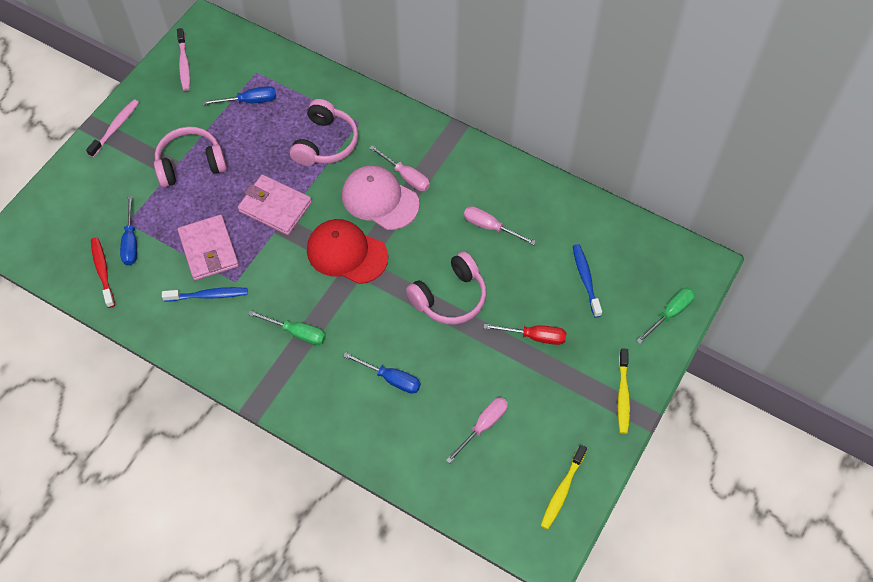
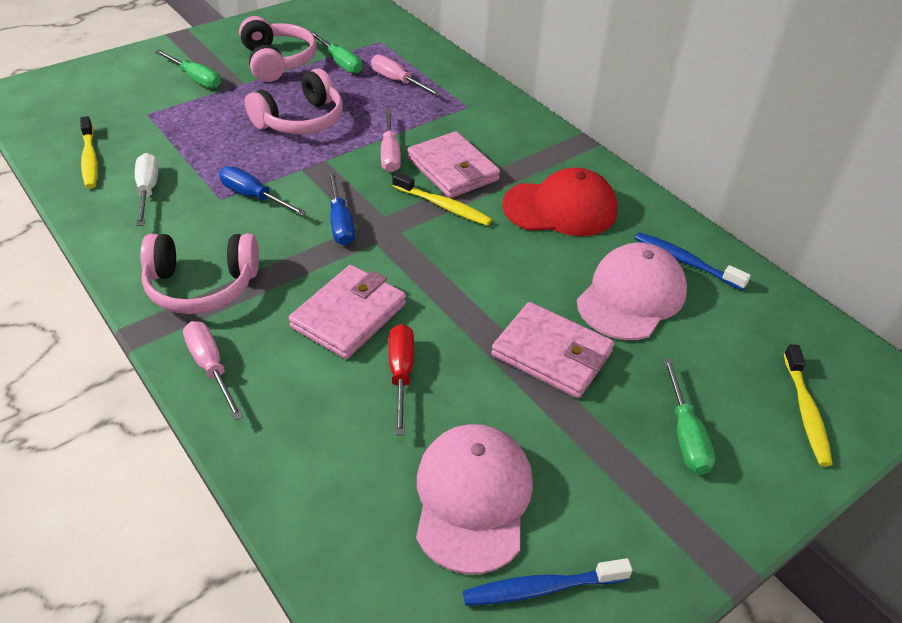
blue screwdriver: [120,196,137,265] [203,86,276,105] [343,352,421,394] = 3 -> [219,166,307,216] [328,171,355,246] = 2
green screwdriver: [248,310,326,345] [636,288,695,344] = 2 -> [155,50,221,89] [311,31,362,74] [663,358,715,475] = 3
pink cap: [342,165,419,230] = 1 -> [416,424,533,574] [577,243,687,340] = 2
pink toothbrush: [86,99,139,157] [177,28,190,91] = 2 -> none = 0
pink wallet: [178,215,239,281] [238,175,312,235] = 2 -> [288,265,406,359] [407,131,500,198] [491,302,614,398] = 3
red toothbrush: [91,237,115,308] = 1 -> none = 0
white screwdriver: none = 0 -> [135,153,159,226] = 1
yellow toothbrush: [541,445,587,529] [618,348,630,434] = 2 -> [80,116,98,188] [392,172,492,226] [784,344,833,467] = 3

